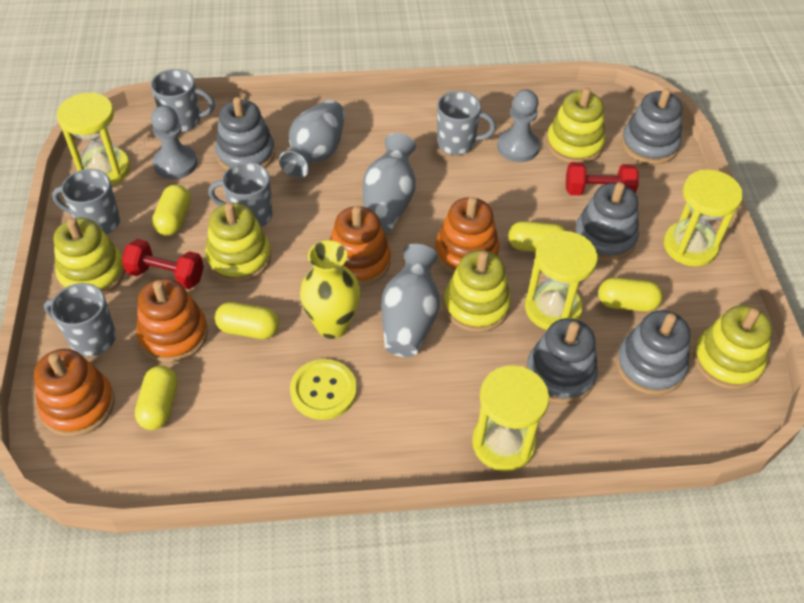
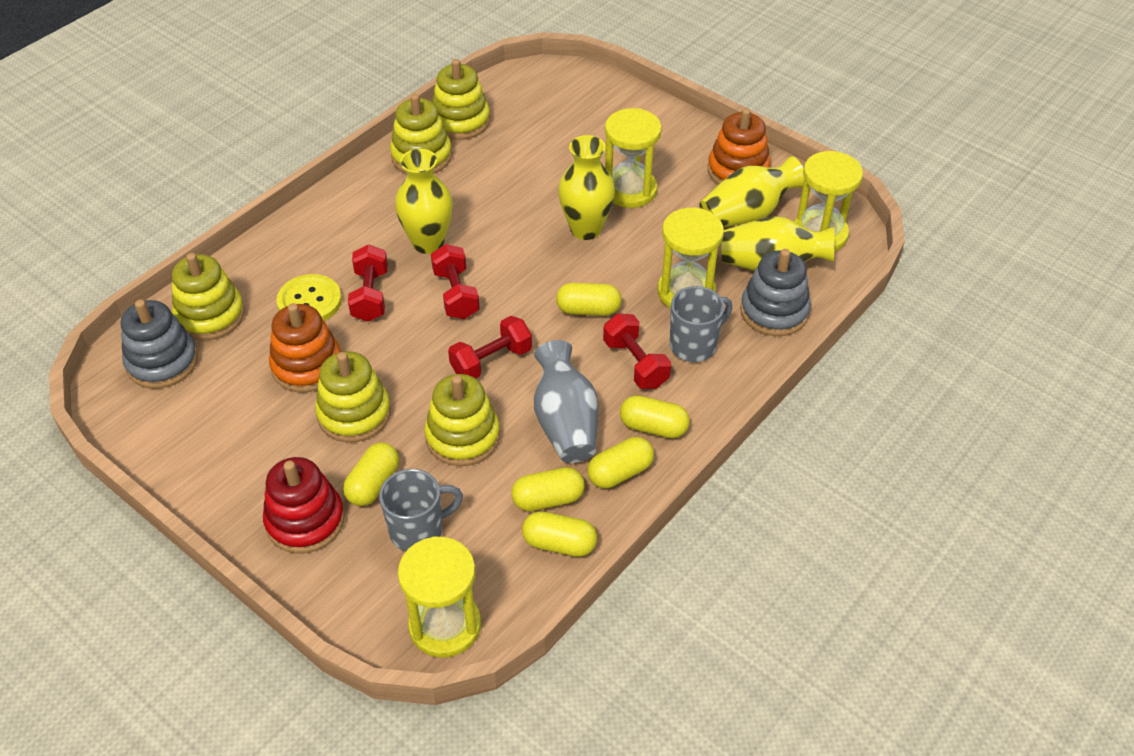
grey mug: [44,283,116,356] [52,169,120,235] [151,69,215,132] [208,162,272,227] [437,91,496,155] = 5 -> [379,469,463,552] [670,286,732,362] = 2
grey pawn: [151,105,197,179] [497,90,540,162] = 2 -> none = 0
grey stacking toy: [215,97,275,170] [526,318,598,404] [574,182,639,261] [616,310,690,395] [621,88,682,164] = 5 -> [121,300,198,389] [740,249,811,336] = 2
grey vase: [279,100,345,178] [363,133,416,232] [381,244,440,357] = 3 -> [534,340,598,463] = 1
orange stacking toy: [34,349,115,437] [136,278,208,363] [330,206,390,286] [435,197,499,274] = 4 -> [269,303,341,392] [708,108,770,185] = 2
red dumbbell: [122,239,204,289] [566,162,639,195] = 2 -> [348,244,388,322] [431,244,480,319] [448,316,532,378] [603,314,671,389] = 4
red stacking toy: none = 0 -> [263,457,345,554] = 1
yellow capsule: [135,366,178,430] [152,185,191,236] [215,302,279,339] [508,221,566,252] [598,278,663,312] = 5 -> [343,442,399,506] [511,467,585,511] [522,511,597,557] [556,283,622,316] [587,437,654,489] [620,395,690,438] = 6
yellow vase: [300,240,361,339] = 1 -> [395,149,453,254] [558,135,615,240] [700,156,804,227] [722,216,834,271] = 4

